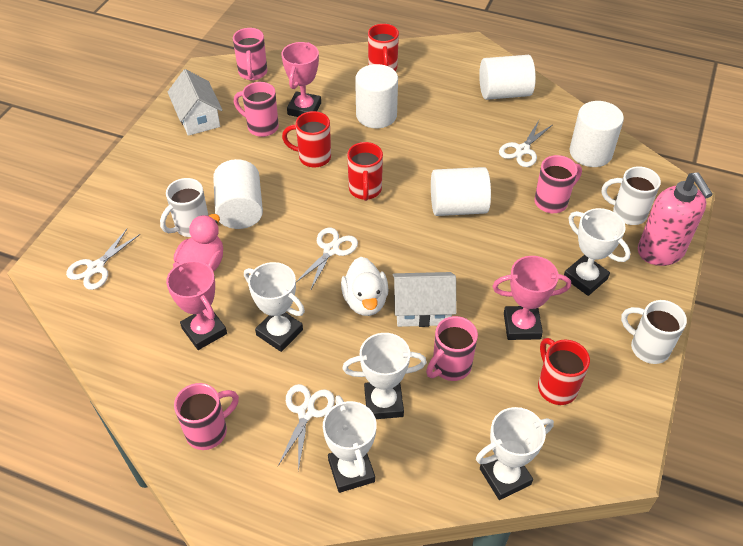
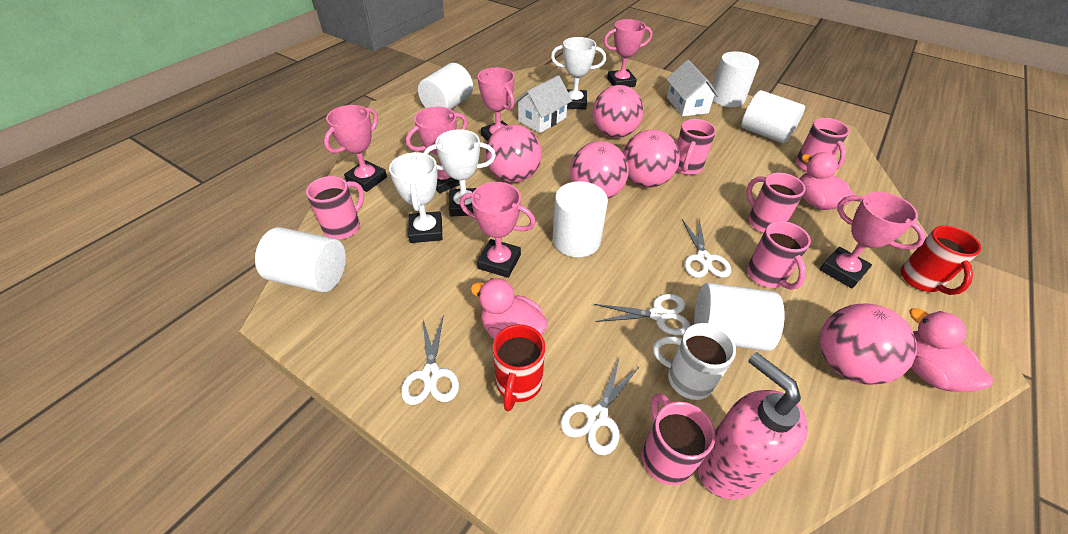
pink ball: none = 0 -> [485,125,542,183] [570,141,629,199] [592,85,644,138] [623,130,680,188] [819,304,917,385] = 5
pink duck: [174,214,223,272] = 1 -> [470,278,548,339] [799,152,856,210] [909,308,993,392] = 3
pink mug: [174,383,239,450] [233,28,267,80] [234,82,279,137] [426,316,478,381] [534,155,582,213] = 5 -> [306,176,364,240] [642,393,716,486] [677,119,716,175] [746,173,806,233] [747,221,811,290] [796,118,850,172] = 6
pink trophy: [166,261,227,350] [282,42,321,117] [492,256,571,340] = 3 -> [324,105,387,192] [406,107,468,193] [460,182,536,278] [478,67,515,141] [604,19,652,87] [820,192,926,288] = 6
red mug: [282,111,331,167] [347,142,383,201] [368,24,399,71] [538,338,590,405] = 4 -> [493,324,545,411] [900,225,982,295] = 2
white cylinder: [213,159,263,229] [355,64,398,128] [431,167,491,216] [479,55,536,100] [570,101,624,167] = 5 -> [255,227,346,292] [418,63,473,109] [552,181,608,258] [694,283,785,351] [712,51,759,107] [741,90,805,143] = 6
white duck: [341,257,389,316] = 1 -> none = 0
white mug: [160,178,209,237] [602,166,661,225] [621,300,687,364] = 3 -> [653,323,736,400] = 1
white trophy: [244,262,305,352] [323,395,377,493] [342,333,427,419] [476,407,554,500] [564,208,631,296] = 5 -> [389,152,442,243] [423,129,496,217] [551,37,606,110] = 3

